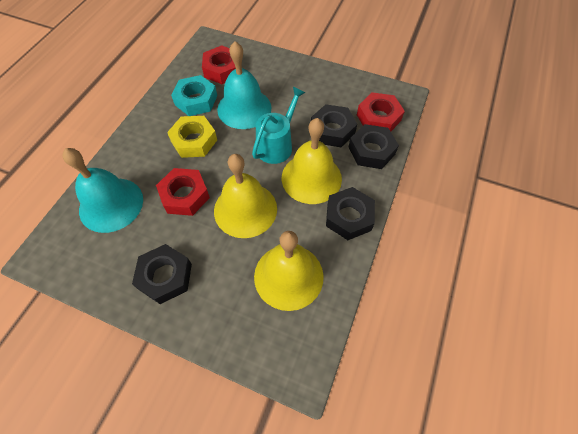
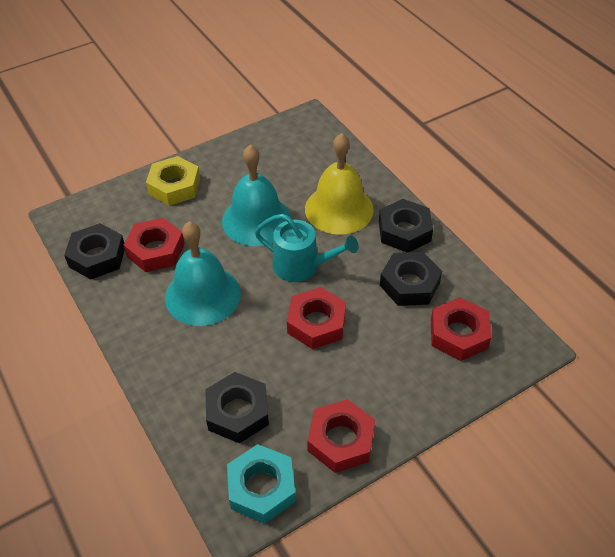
red nut: [156,168,210,216] [202,45,236,84] [357,92,405,131] = 3 -> [124,218,185,272] [287,287,346,349] [307,399,375,473] [431,297,492,361] = 4
yellow bell: [214,154,277,238] [254,231,324,311] [282,118,342,204] = 3 -> [305,133,374,235] = 1

